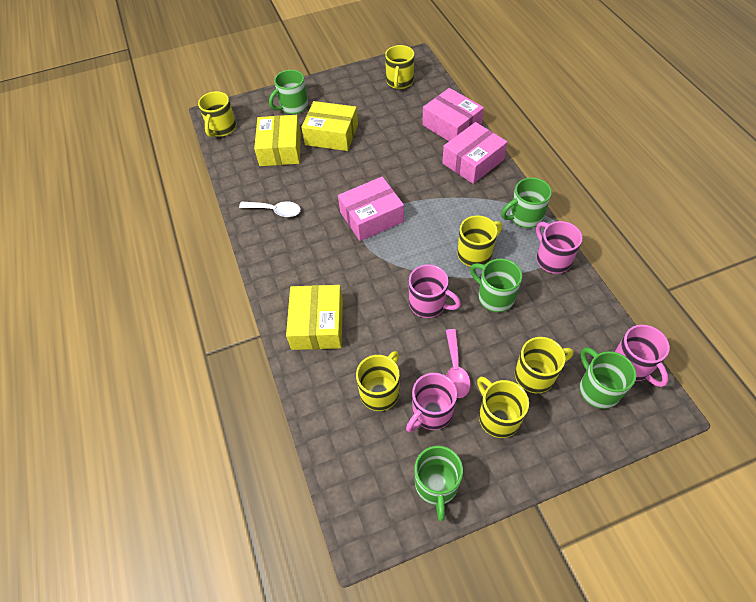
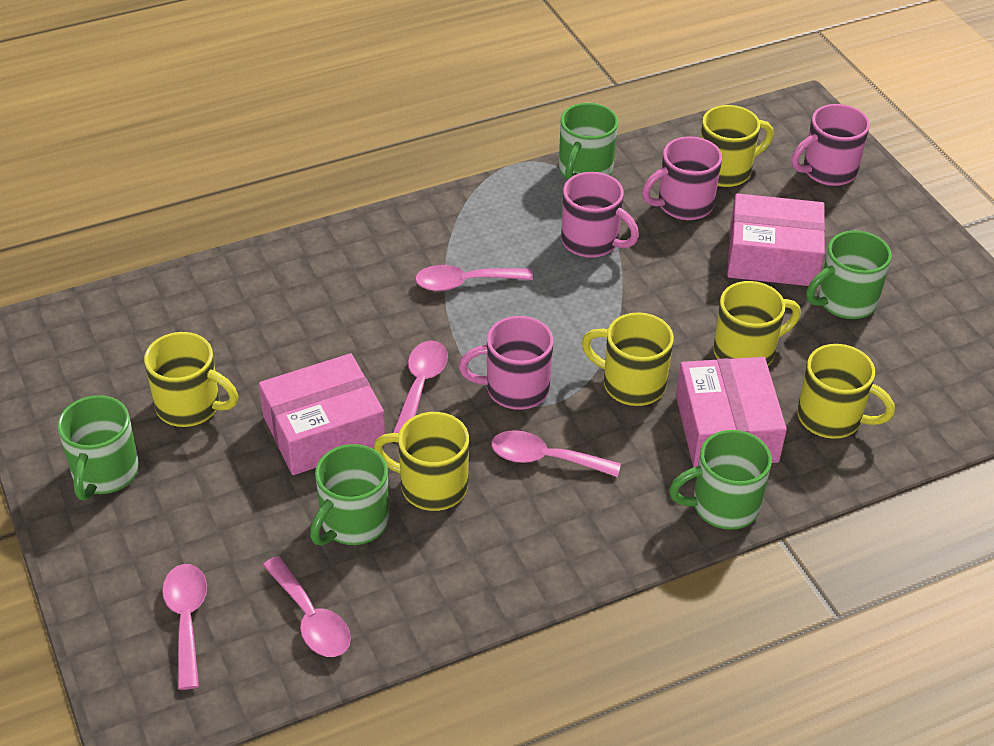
pink spoon: [446,329,470,398] = 1 -> [162,564,207,690] [263,556,351,657] [393,341,448,433] [415,265,533,291] [491,430,621,477] = 5
white spoon: [239,201,301,217] = 1 -> none = 0
yellow box: [254,115,301,166] [286,285,343,350] [301,101,358,151] = 3 -> none = 0

